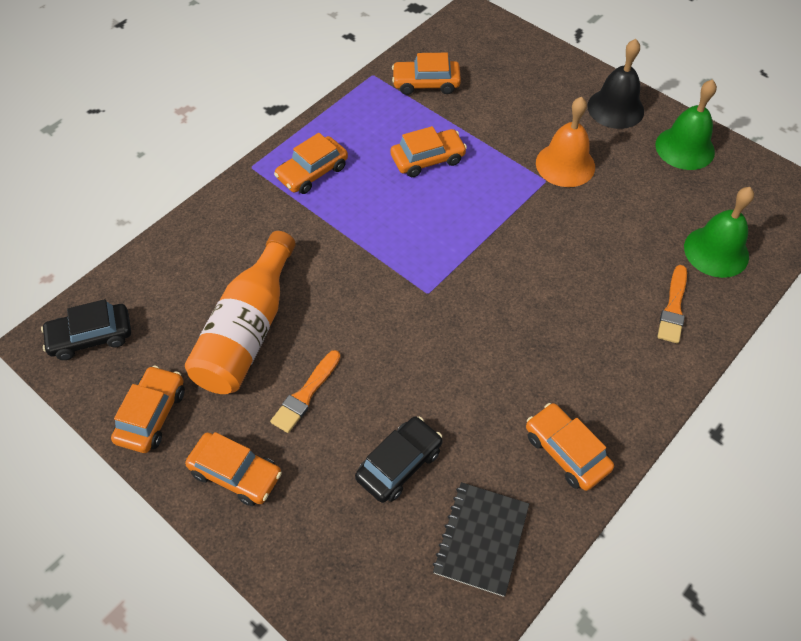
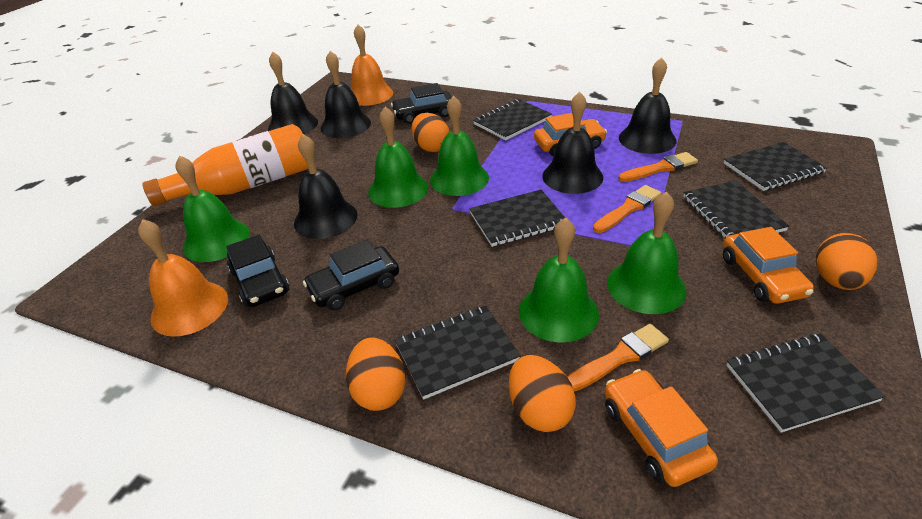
black bell: [587,39,644,129] = 1 -> [268,52,318,134] [294,134,357,239] [321,51,371,138] [542,92,603,194] [619,57,676,154] = 5
black car: [41,299,131,360] [355,417,442,503] = 2 -> [226,235,289,307] [303,240,399,311] [391,83,452,124] = 3
black notebook: [433,482,529,597] = 1 -> [395,305,521,400] [469,190,565,247] [473,99,552,140] [683,181,789,238] [724,142,827,191] [726,334,885,433] = 6
green bell: [655,79,717,170] [684,187,754,278] = 2 -> [175,155,250,262] [368,107,428,208] [430,95,489,196] [519,218,599,343] [607,191,687,314] = 5
orange bell: [536,97,595,187] = 1 -> [138,219,228,337] [351,25,393,106] = 2
orange brush: [270,350,341,433] [657,265,687,343] = 2 -> [567,324,669,392] [593,185,661,233] [618,152,698,182] = 3
orange car: [111,366,185,453] [185,432,282,506] [274,133,348,194] [390,126,467,177] [392,53,461,95] [526,403,614,491] = 6 -> [534,113,607,156] [605,369,718,487] [723,227,814,304] = 3
orange egg: none = 0 -> [346,337,406,411] [412,113,449,152] [509,355,576,432] [816,233,878,290] = 4

